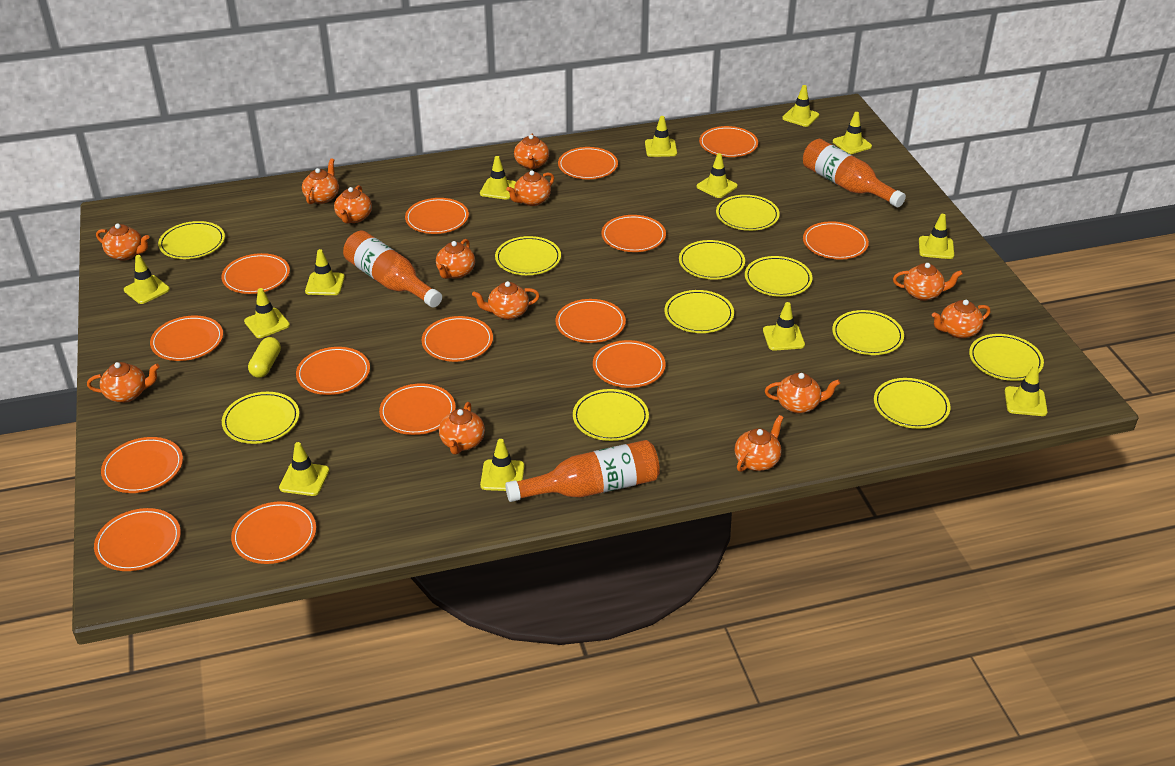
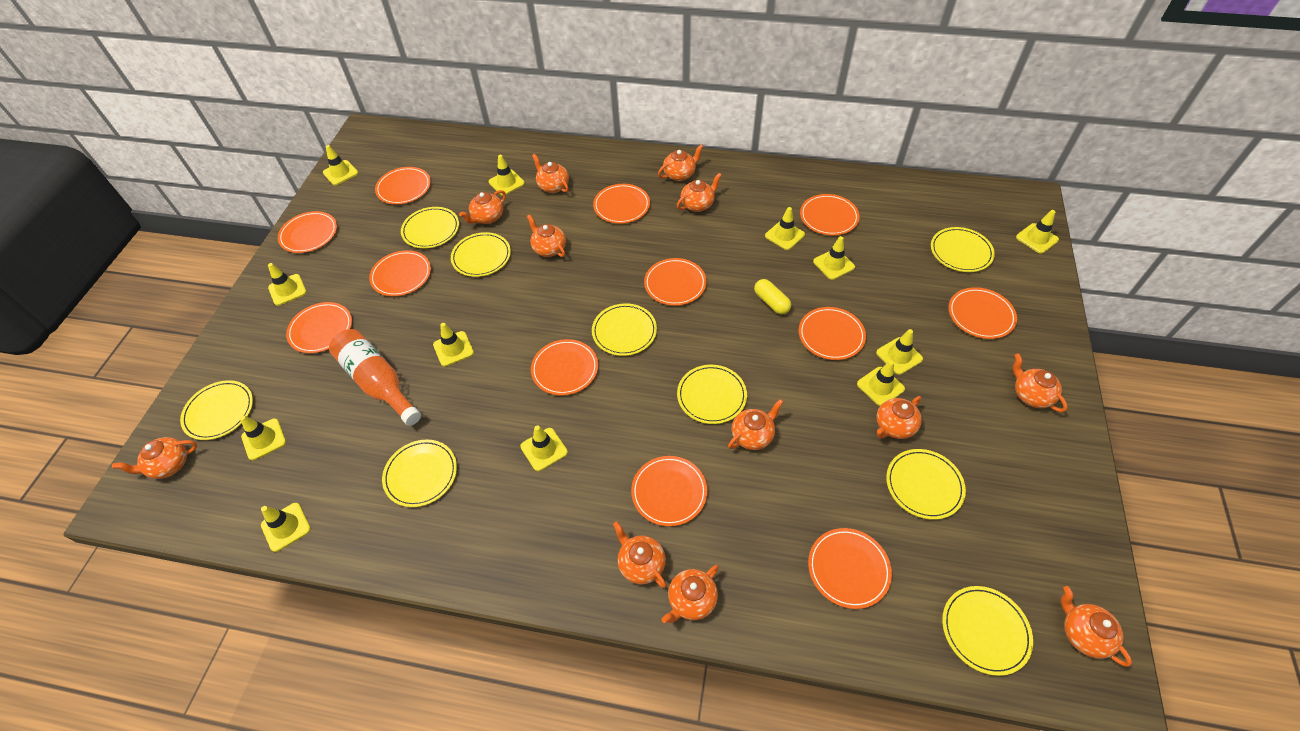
orange bottle: [343,231,442,308] [505,440,660,502] [803,139,906,208] = 3 -> [329,329,421,426] = 1
orange plate: [94,508,181,571] [101,437,183,493] [150,315,223,361] [221,253,290,294] [231,501,316,564] [296,347,370,395] [379,383,456,435] [405,198,469,234] [422,316,493,362] [555,299,626,343] [558,147,618,179] [593,340,666,388] [601,215,666,252] [699,126,758,157] [803,221,869,260] = 15 -> [278,211,337,253] [286,302,352,353] [369,250,431,296] [375,167,431,205] [531,339,598,396] [593,184,650,224] [631,456,707,527] [644,258,707,306] [799,307,866,360] [800,194,860,236] [808,528,892,609] [948,287,1017,339] = 12
orange teapot: [87,362,160,403] [96,223,149,260] [302,158,339,204] [334,185,372,223] [436,239,475,279] [439,402,485,455] [472,281,540,320] [506,170,554,206] [514,133,549,169] [735,415,784,472] [765,373,840,413] [893,263,963,301] [932,300,990,339] = 13 -> [112,437,197,479] [459,190,506,224] [527,214,566,257] [532,154,569,193] [613,521,667,588] [658,144,704,181] [662,565,719,623] [677,173,722,212] [728,399,783,450] [876,396,922,439] [1013,353,1068,412] [1061,586,1132,667] = 12
yellow plate: [158,221,225,259] [222,392,299,444] [495,236,561,275] [573,389,649,441] [664,290,734,333] [679,240,745,280] [716,195,780,231] [745,256,812,297] [832,310,904,355] [874,378,951,429] [969,334,1044,381] = 11 -> [180,380,253,440] [382,440,457,507] [401,207,459,248] [451,232,511,277] [592,303,657,356] [677,365,747,424] [886,449,966,520] [931,227,995,272] [942,586,1033,676] = 9
yellow traffic cone: [124,255,170,304] [244,288,290,338] [279,442,329,496] [305,249,345,295] [480,156,516,200] [480,439,524,491] [645,116,677,157] [697,153,738,198] [763,302,805,351] [782,85,819,127] [833,112,872,154] [919,214,954,259] [1005,365,1048,416] = 13 -> [240,415,286,461] [261,503,311,552] [268,263,306,306] [323,145,358,185] [433,323,474,367] [489,155,525,196] [520,425,568,471] [765,207,805,250] [813,236,855,280] [857,360,905,406] [876,329,923,375] [1016,210,1059,254] = 12

